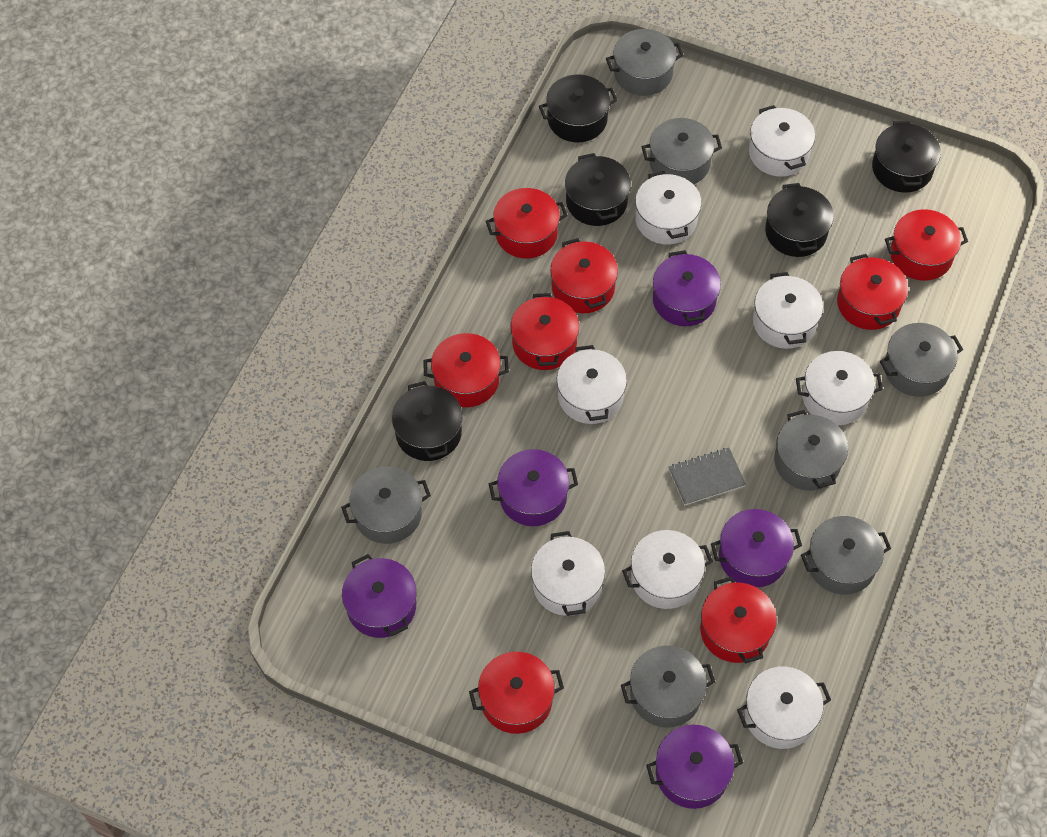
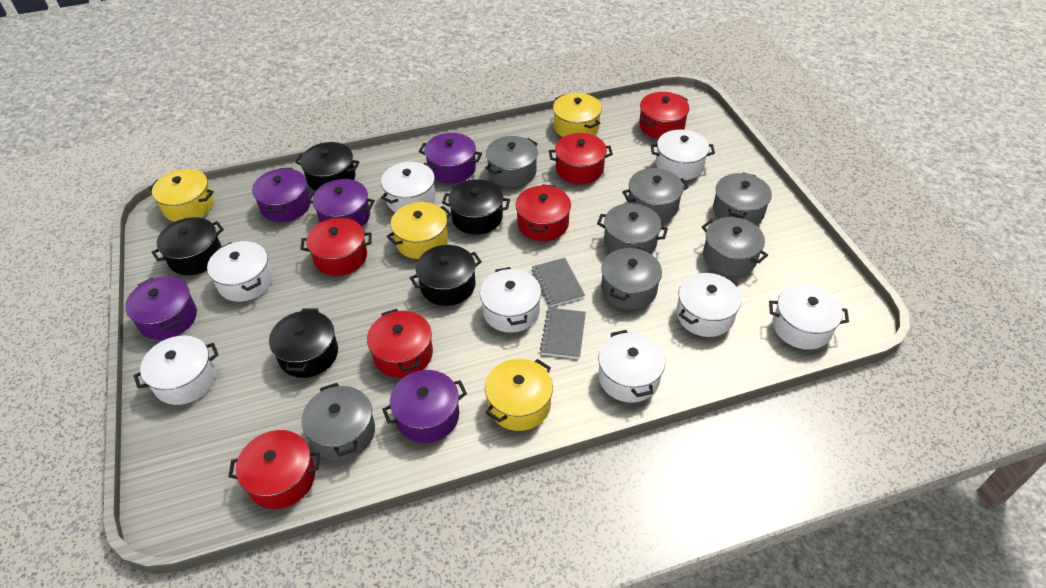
grey notebook: [669,448,746,505] = 1 -> [532,258,585,307] [540,308,586,359] = 2
red pot: [423,333,509,407] [469,652,564,734] [486,188,568,258] [510,293,579,370] [550,238,618,313] [700,577,777,663] [837,254,908,330] [885,209,968,281] = 8 -> [228,430,320,509] [301,218,372,276] [367,309,433,378] [515,184,571,241] [549,133,613,184] [639,92,689,139] = 6
yellow pot: none = 0 -> [149,169,214,222] [386,202,452,259] [485,359,553,431] [553,93,602,137] = 4

